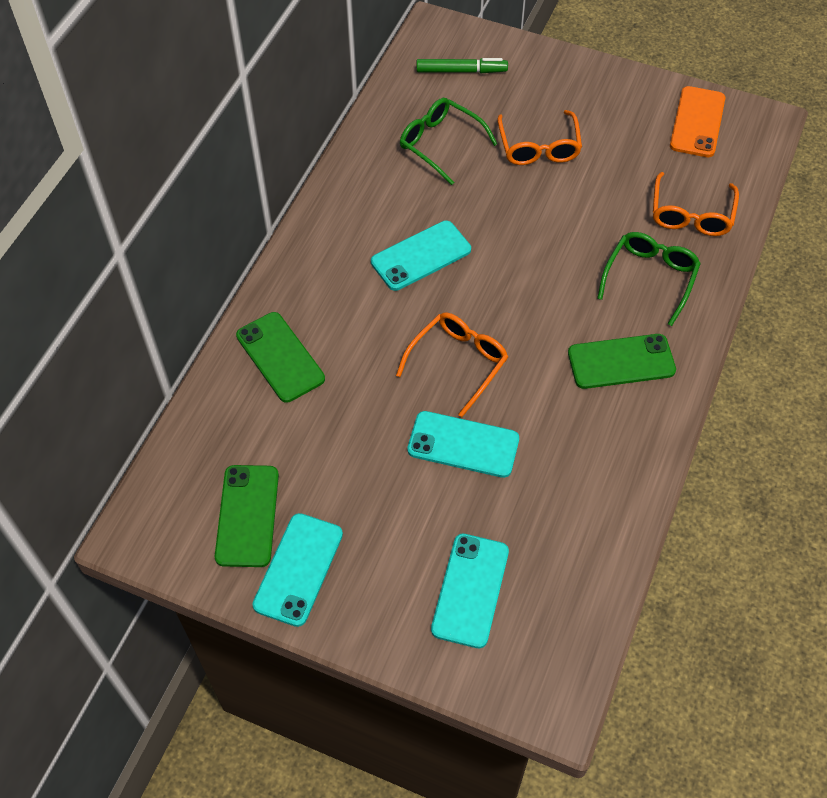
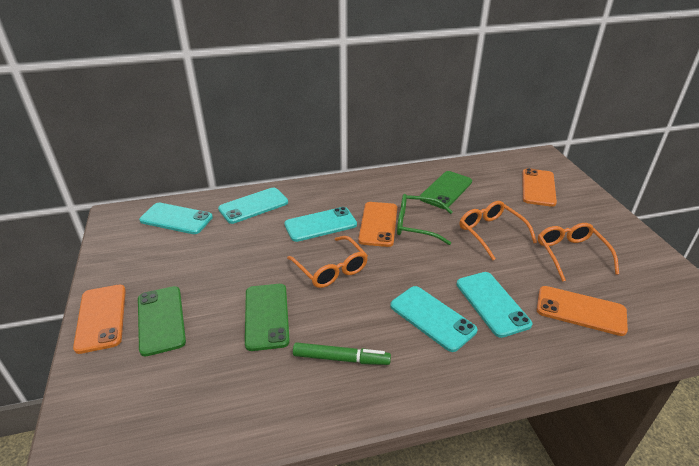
green glasses: [400,98,497,185] [597,232,701,326] = 2 -> [397,194,453,245] = 1
orange phone: [670,86,725,157] = 1 -> [73,285,126,354] [358,202,397,247] [522,168,557,207] [537,286,628,336] = 4
turquoise phone: [252,513,343,627] [371,221,471,291] [407,411,519,478] [431,534,509,648] = 4 -> [139,203,213,234] [218,188,288,224] [284,207,357,242] [390,286,477,352] [456,272,532,338] = 5

